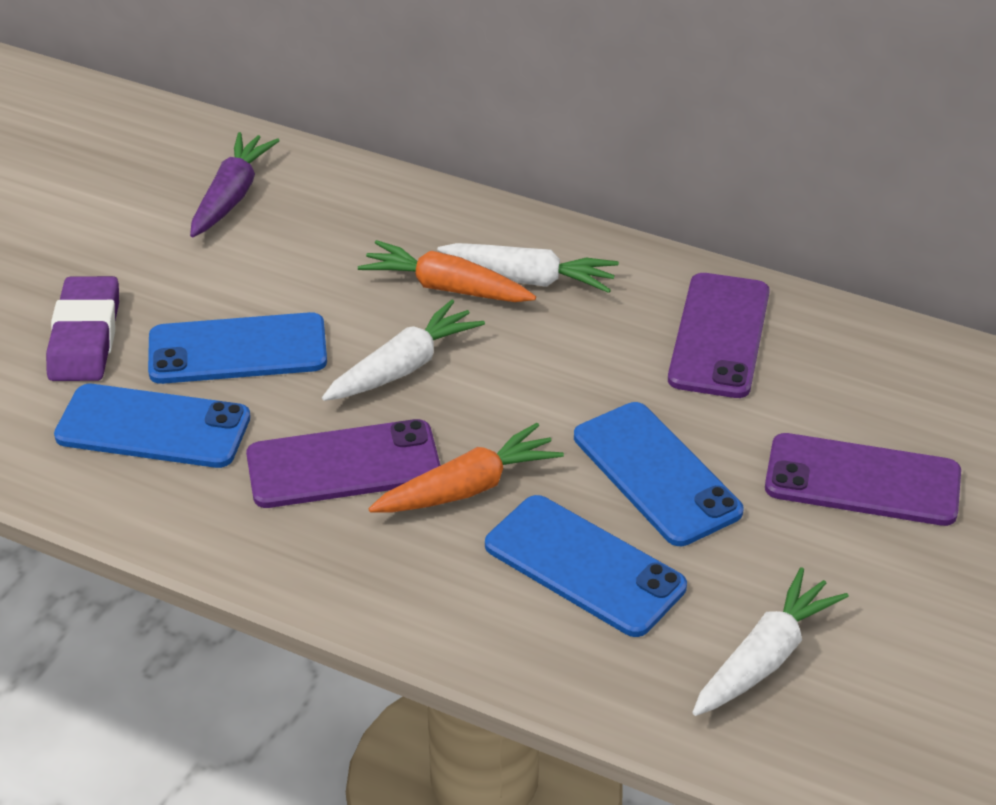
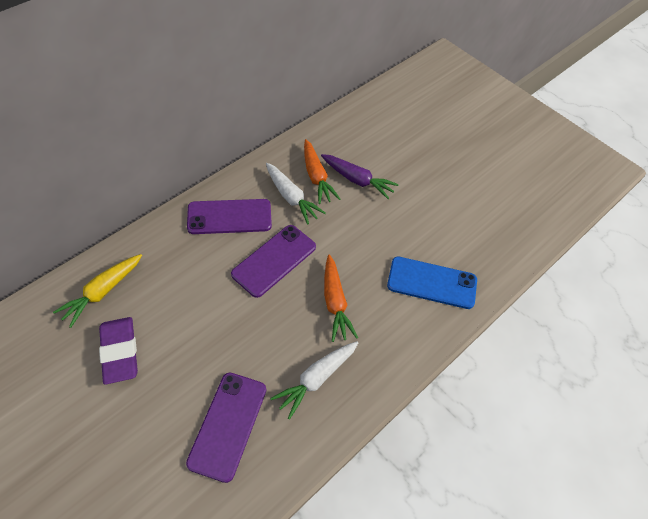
blue phone: [54,384,251,468] [148,312,327,384] [485,495,687,637] [574,402,744,546] = 4 -> [387,256,477,309] = 1
white carrot: [322,300,485,401] [437,243,619,293] [692,567,849,716] = 3 -> [266,163,326,224] [270,341,359,420] = 2
yellow carrot: none = 0 -> [53,254,142,328] = 1

